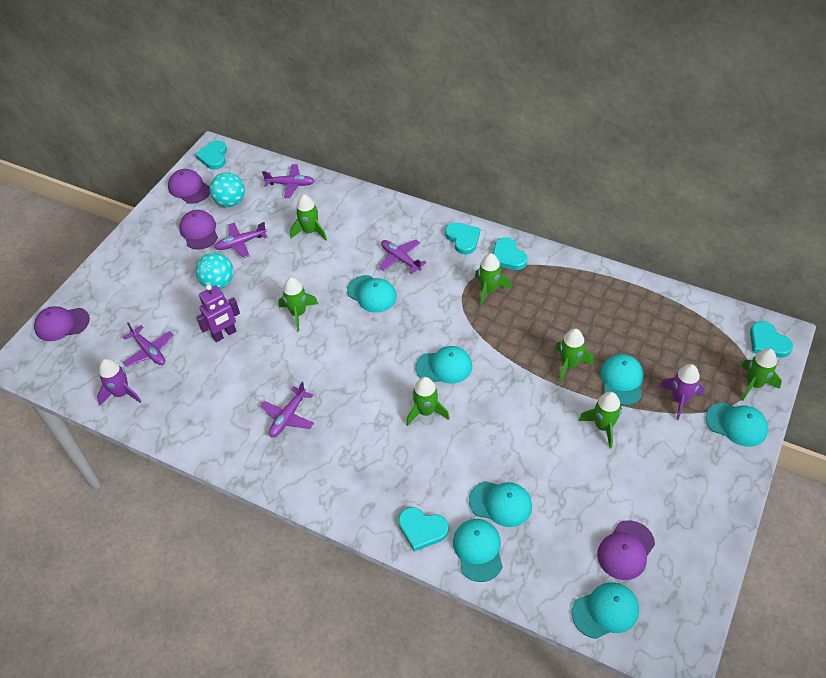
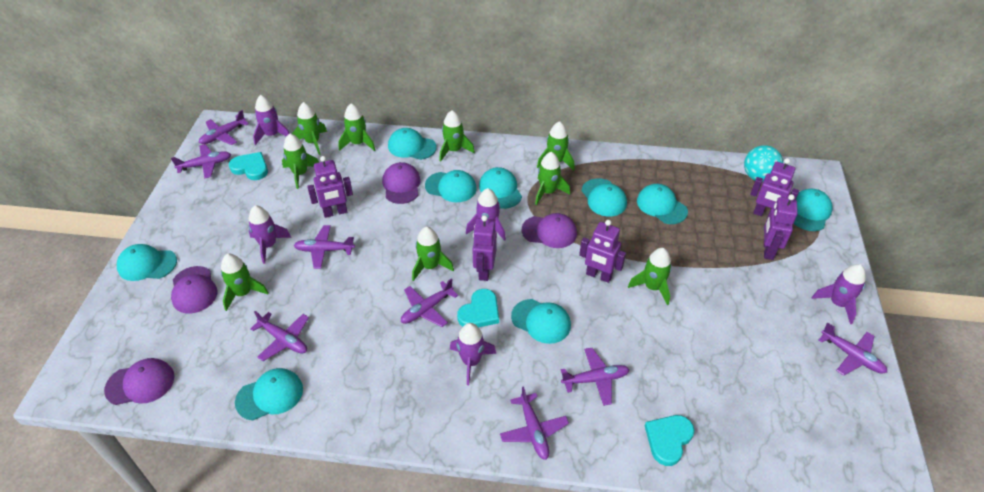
green rocket: [278,277,318,331] [290,194,327,240] [406,377,450,426] [475,253,511,306] [555,328,594,382] [579,392,622,448] [741,348,782,401] = 7 -> [221,254,268,311] [282,134,319,189] [292,102,327,155] [338,103,375,151] [412,227,454,281] [439,110,475,162] [535,152,570,205] [537,121,575,171] [628,248,672,305] = 9
purple plane: [123,323,174,367] [214,222,268,258] [260,382,314,437] [262,164,314,198] [379,240,427,274] = 5 -> [171,144,231,179] [199,110,249,145] [250,311,309,361] [294,225,355,269] [401,278,458,327] [500,386,569,460] [561,348,630,406] [819,322,887,376] = 8
purple robot: [196,285,240,342] = 1 -> [307,156,353,218] [472,215,497,281] [579,220,626,283] [750,158,799,218] [764,194,798,260] = 5
purple rocket: [97,359,142,405] [659,364,704,420] = 2 -> [248,205,292,264] [253,95,290,145] [450,323,496,385] [466,188,506,241] [812,264,866,324] = 5
turquoise ball: [196,253,234,289] [210,172,245,207] = 2 -> [744,145,783,182] = 1
turquoise cap: [347,275,397,313] [415,346,472,384] [453,519,503,582] [469,481,532,527] [572,582,639,639] [600,354,644,405] [706,402,768,447] = 7 -> [117,244,177,281] [235,368,303,420] [388,128,436,160] [425,170,477,202] [479,167,522,209] [511,299,571,344] [582,179,627,216] [637,184,688,224] [794,189,833,231] = 9
turquoise heart: [195,140,227,170] [398,507,449,552] [445,223,480,254] [493,237,528,270] [750,321,793,358] = 5 -> [229,152,268,180] [457,289,499,327] [645,415,695,466] = 3

